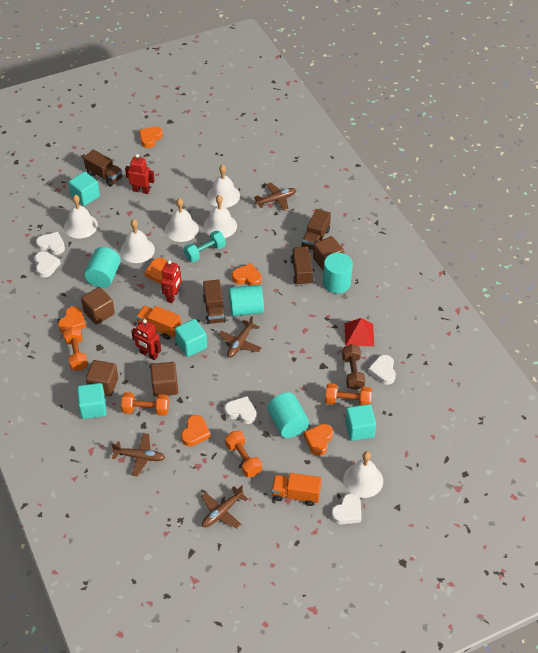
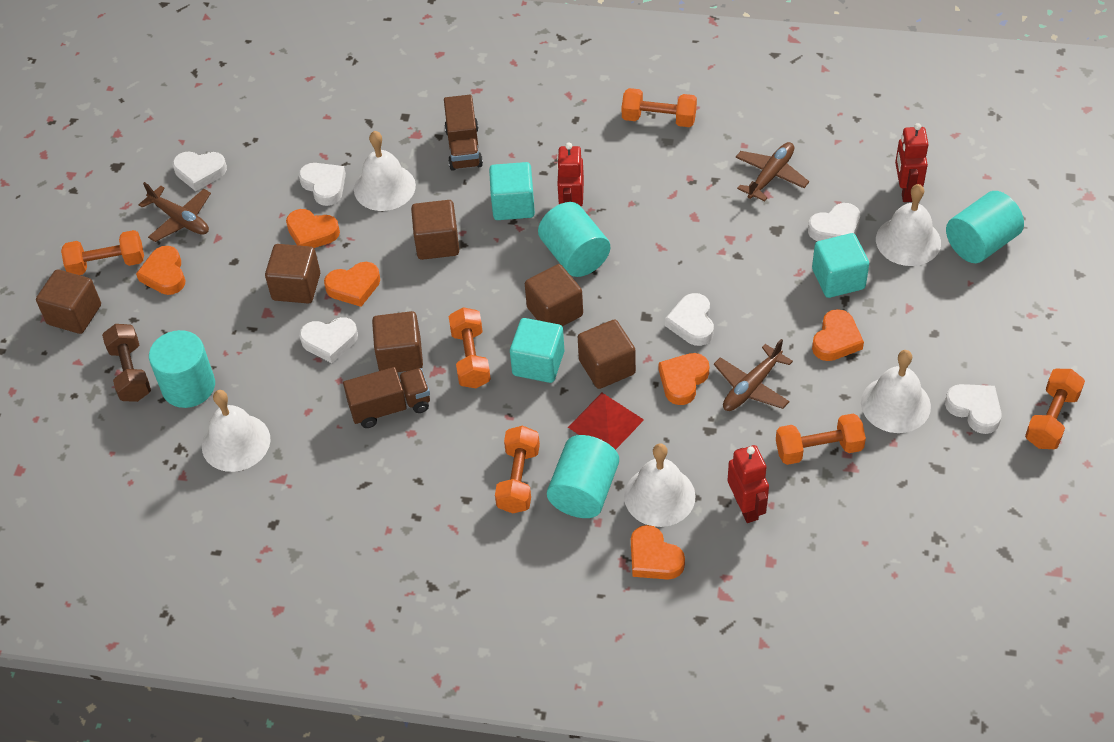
brown cube: [81,287,115,325] [86,360,118,396] [150,362,178,397] [313,236,344,271] = 4 -> [36,269,101,334] [265,244,320,303] [372,311,423,372] [411,200,459,260] [525,264,583,326] [578,319,636,389] = 6
brown plane: [111,433,165,476] [201,486,248,529] [218,316,262,358] [254,183,296,211] = 4 -> [139,182,211,242] [714,339,793,411] [736,142,809,201] = 3
brown truck: [83,149,122,187] [203,279,226,324] [291,246,313,286] [302,209,331,250] = 4 -> [343,367,430,428] [444,95,483,171] = 2
orange dumbbell: [63,327,88,371] [121,392,169,416] [225,431,262,477] [325,383,372,406] = 4 -> [61,230,144,275] [449,307,491,388] [495,426,540,513] [622,88,697,127] [776,413,866,465] [1025,369,1085,449] = 6
orange truck: [136,306,181,340] [272,473,322,506] = 2 -> none = 0
turquoise cube: [69,172,100,206] [77,383,106,419] [175,319,207,357] [345,404,376,441] = 4 -> [489,162,535,220] [510,318,564,383] [812,233,869,298] = 3
turquoise dumbbell: [184,230,226,262] = 1 -> none = 0
white bell: [64,195,98,238] [120,219,155,263] [165,198,199,242] [204,195,237,238] [207,164,240,208] [343,452,383,498] = 6 -> [202,390,270,472] [354,131,416,211] [624,443,696,527] [861,350,931,433] [876,184,941,266] = 5
white heart: [35,251,61,278] [36,232,65,255] [224,396,257,424] [331,493,361,525] [368,355,396,385] = 5 -> [173,151,227,191] [299,163,346,206] [299,317,358,363] [665,293,714,346] [808,203,860,241] [945,384,1002,434] = 6

